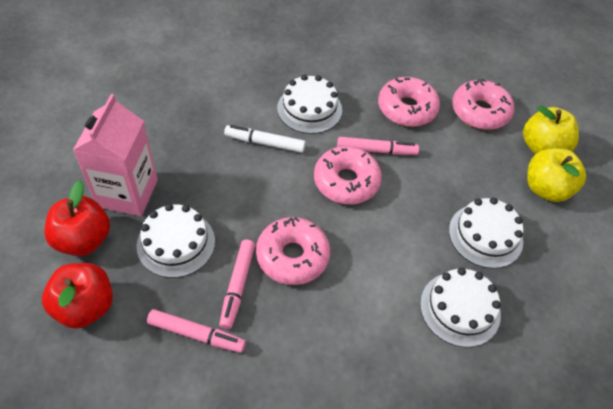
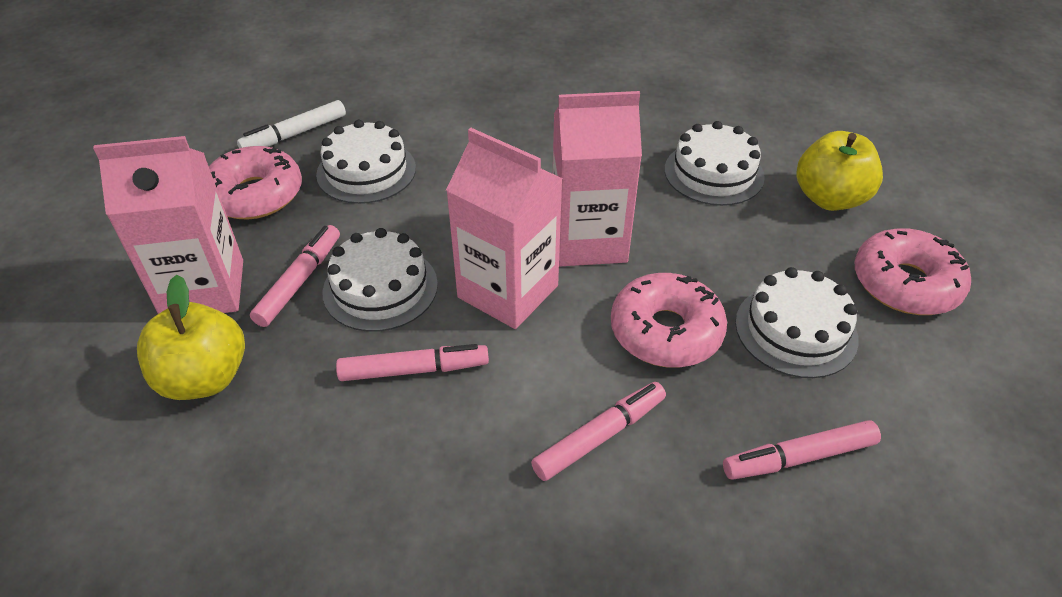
pink carton: [73,94,158,216] = 1 -> [93,136,243,314] [446,128,563,329] [553,91,642,266] = 3
pink donut: [256,217,330,285] [314,146,382,204] [378,77,440,127] [452,78,514,130] = 4 -> [209,146,302,219] [611,273,727,368] [855,228,971,315] = 3
pink marker: [147,309,246,353] [219,240,255,329] [337,137,419,155] = 3 -> [250,225,340,327] [336,344,489,381] [531,382,666,481] [723,420,881,479] = 4
red apple: [42,263,113,329] [44,180,110,256] = 2 -> none = 0

